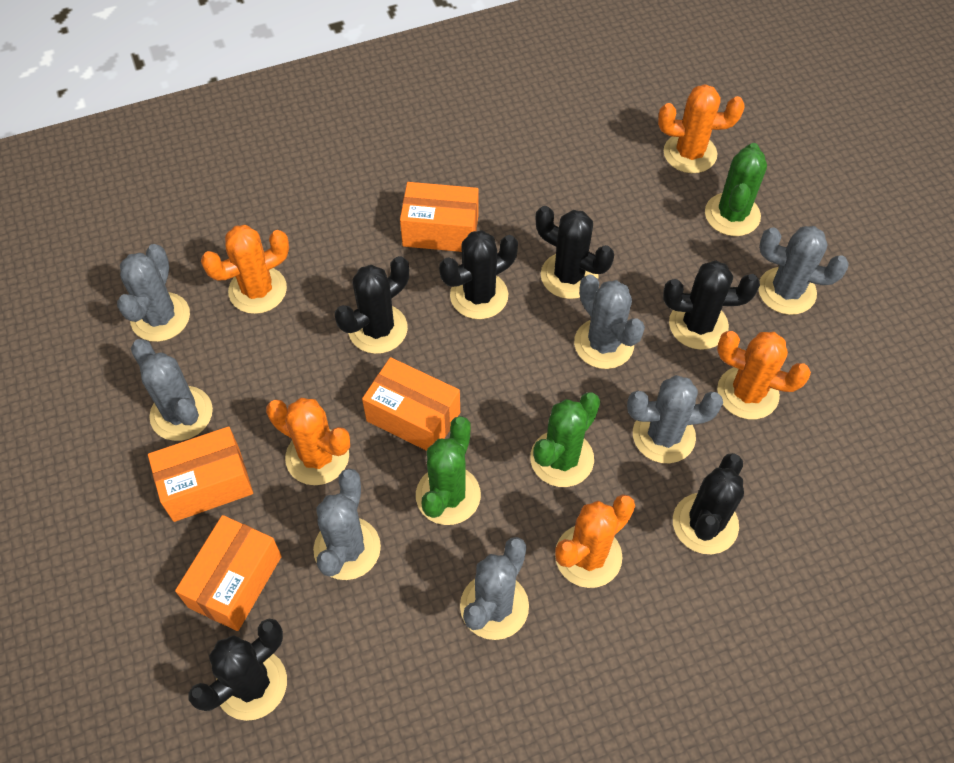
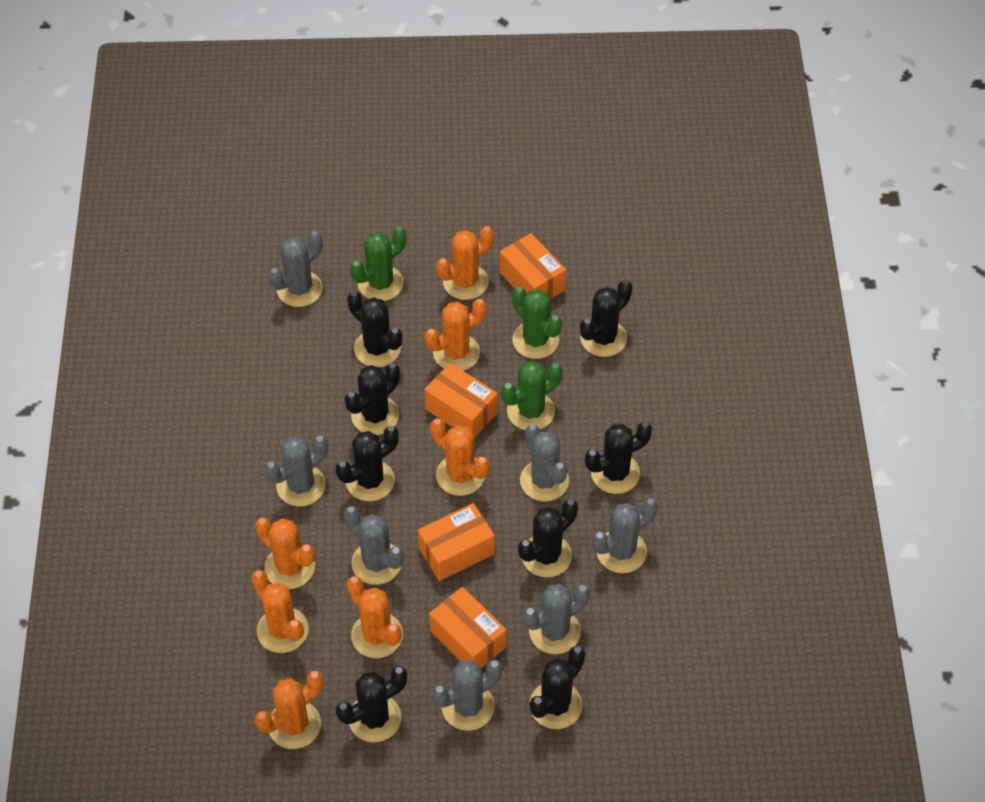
black cactus: [188,619,287,721] [335,256,409,354] [439,230,518,319] [536,206,614,299] [663,260,760,350] [673,453,744,554] = 6 -> [336,426,399,501] [336,666,407,743] [345,363,400,435] [347,291,402,367] [518,499,578,578] [529,646,585,729] [580,280,633,357] [585,422,652,494] = 8
orange cactus: [201,225,289,314] [266,398,350,485] [555,494,635,588] [658,84,745,173] [717,331,811,419] = 5 -> [251,570,309,653] [255,518,315,589] [255,670,324,749] [347,576,403,658] [424,299,487,371] [430,419,490,496] [436,226,494,300] = 7

